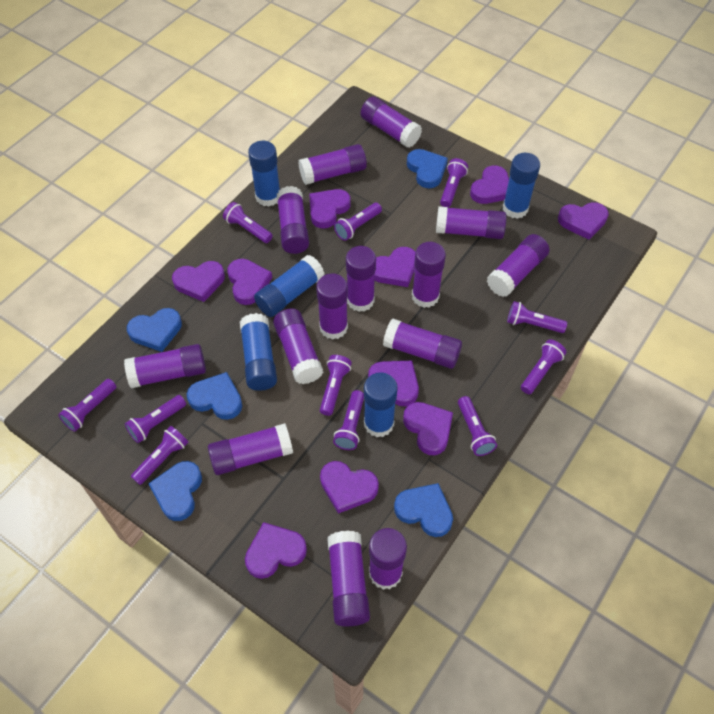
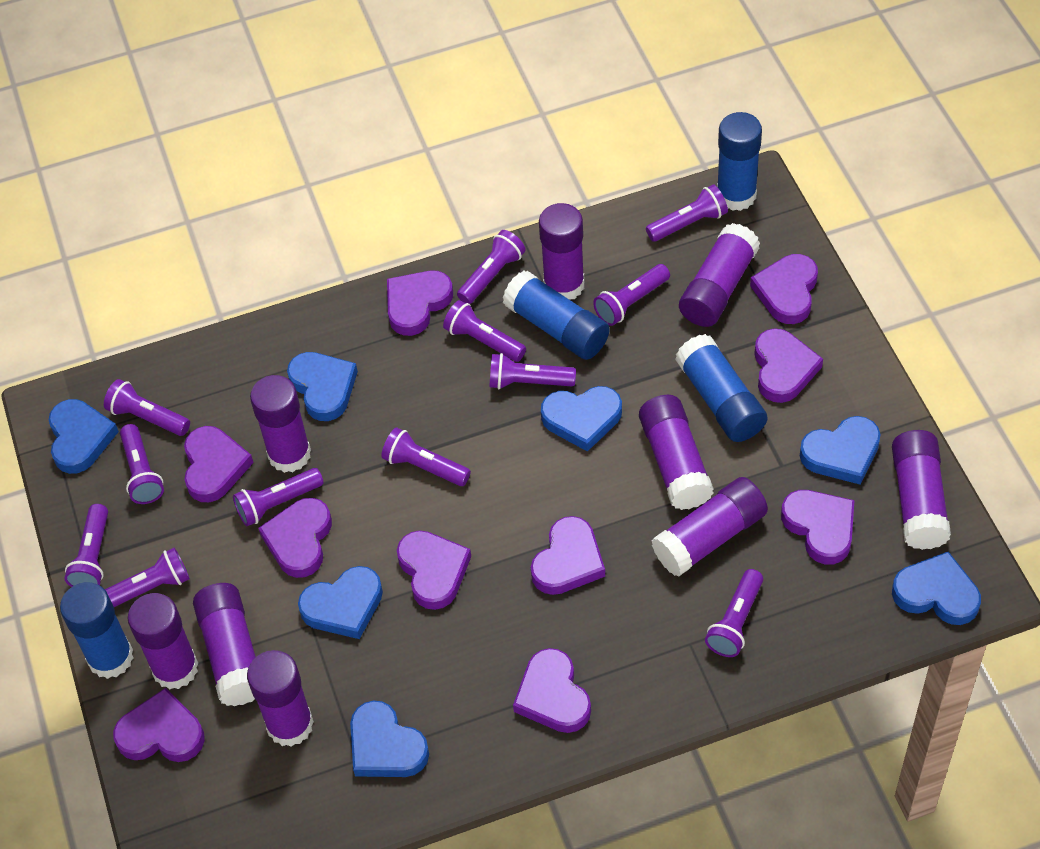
blue glue stick: [240,313,277,391] [248,141,280,207] [254,255,324,317] [364,372,398,437] [503,153,540,219] = 5 -> [60,582,133,679] [503,271,610,360] [675,334,768,442] [717,112,762,211] = 4
blue heart: [127,308,182,352] [148,461,202,521] [187,372,242,420] [394,483,453,537] [407,149,448,188] = 5 -> [49,399,119,474] [287,352,358,421] [298,566,383,639] [350,701,429,777] [541,386,622,452] [800,416,880,485] [892,552,981,625] = 7
purple flashlight: [58,379,116,432] [125,395,186,443] [131,426,188,485] [223,202,273,243] [320,355,352,416] [333,390,364,450] [334,203,382,241] [440,158,468,207] [458,396,497,456] [507,301,567,333] [521,340,566,394] = 11 -> [64,504,108,587] [104,379,190,436] [105,548,190,607] [120,424,164,504] [233,468,324,526] [381,427,471,486] [443,300,526,362] [457,230,526,304] [489,353,576,389] [593,264,670,326] [646,184,728,242] [705,569,763,657] = 12
purple glue stick: [124,344,206,388] [208,423,293,475] [273,309,323,384] [277,186,309,254] [298,144,367,185] [316,274,348,340] [327,531,370,627] [346,246,376,312] [361,96,422,148] [369,528,407,590] [383,319,462,369] [412,242,446,308] [436,206,506,239] [487,234,549,297] = 14 -> [128,593,199,690] [193,583,256,706] [247,650,314,747] [250,375,311,473] [539,203,585,300] [639,395,714,510] [652,477,768,577] [679,223,760,327] [892,430,951,550] = 9

